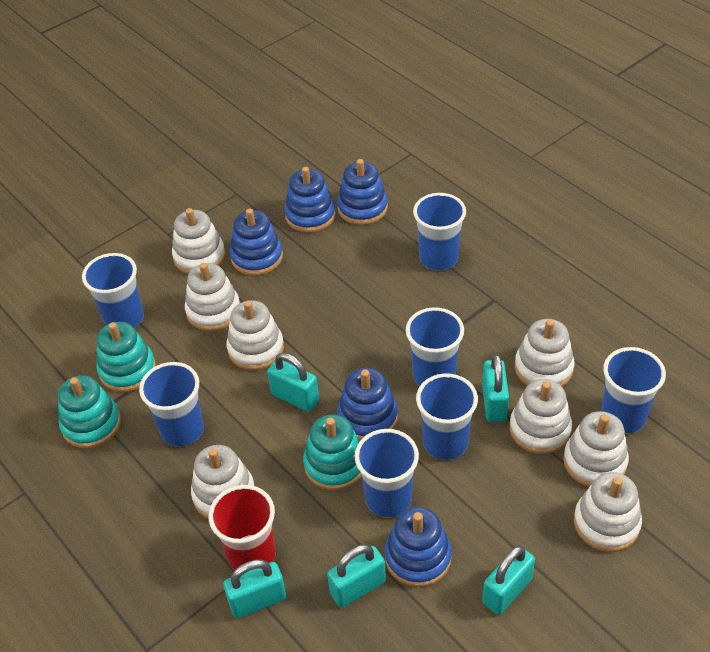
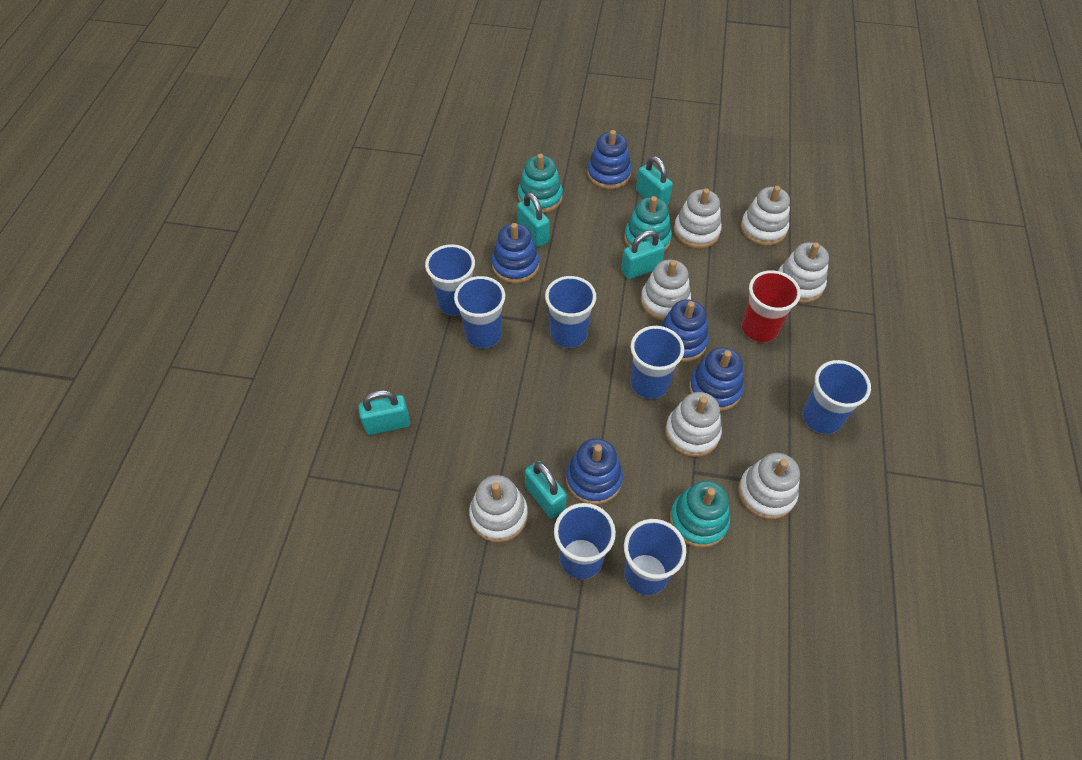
white stacking toy: [172,208,225,274] [185,263,240,331] [191,445,255,519] [226,300,284,371] [510,379,572,454] [515,319,574,387] [563,411,629,487] [574,472,642,552] = 8 -> [469,475,528,542] [641,259,691,320] [665,392,722,457] [674,188,722,248] [738,453,800,519] [741,186,790,246] [778,242,829,303] = 7

